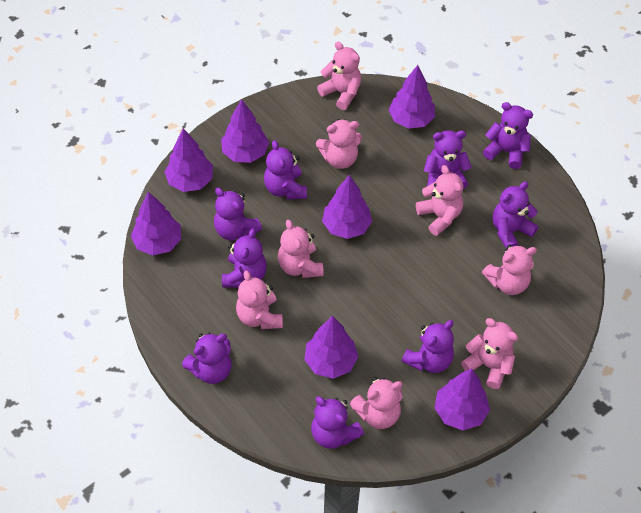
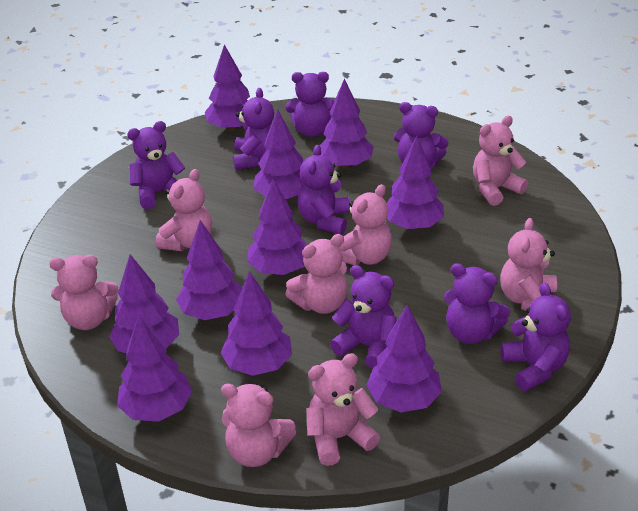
purple teddy bear: [182,333,231,384] [214,188,262,241] [222,228,267,288] [264,140,307,199] [311,396,364,449] [402,320,454,373] [424,130,472,189] [483,102,533,169] [493,181,538,248] = 9 -> [127,121,185,209] [233,88,274,170] [286,72,334,137] [298,145,350,234] [330,265,397,369] [394,102,449,168] [444,263,510,344] [500,283,571,391] = 8
purple tree: [131,191,181,256] [164,128,213,192] [221,99,269,163] [305,316,358,379] [322,175,372,239] [388,65,435,129] [435,368,490,430] = 7 -> [109,254,179,353] [117,315,192,422] [176,220,242,320] [205,44,250,131] [220,271,292,376] [247,179,307,275] [254,109,303,201] [320,78,374,169] [366,305,442,412] [387,136,444,230] = 10

